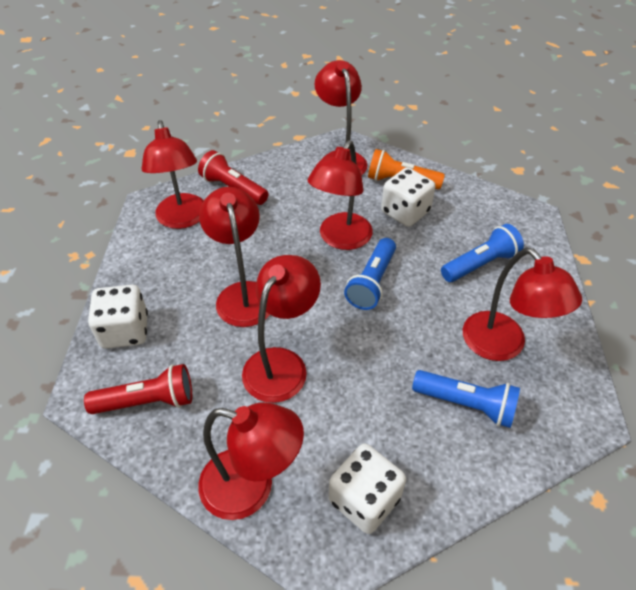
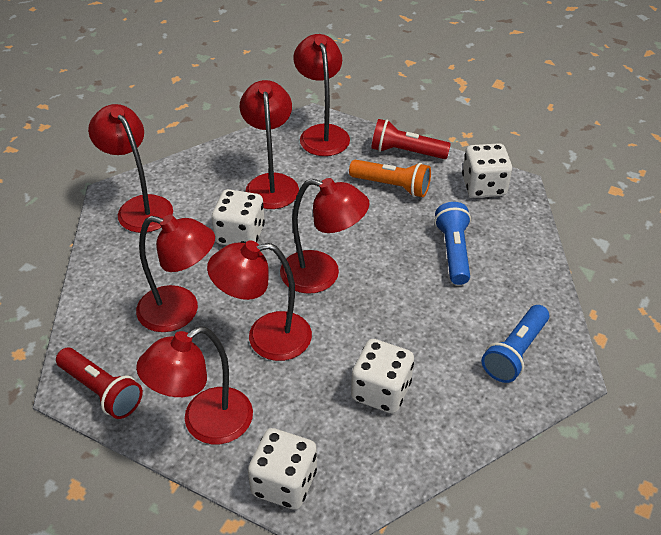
blue flashlight: [344,238,396,310] [412,370,520,428] [441,224,524,282] = 3 -> [434,202,471,285] [482,305,549,383] = 2
white dice: [88,285,148,349] [329,443,406,534] [381,168,435,227] = 3 -> [212,189,265,245] [248,428,317,510] [351,339,414,413] [462,143,512,198] = 4

